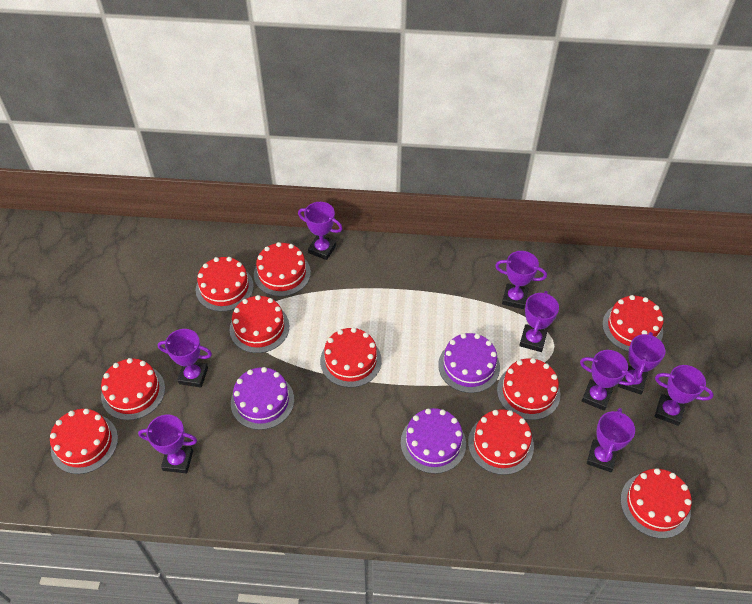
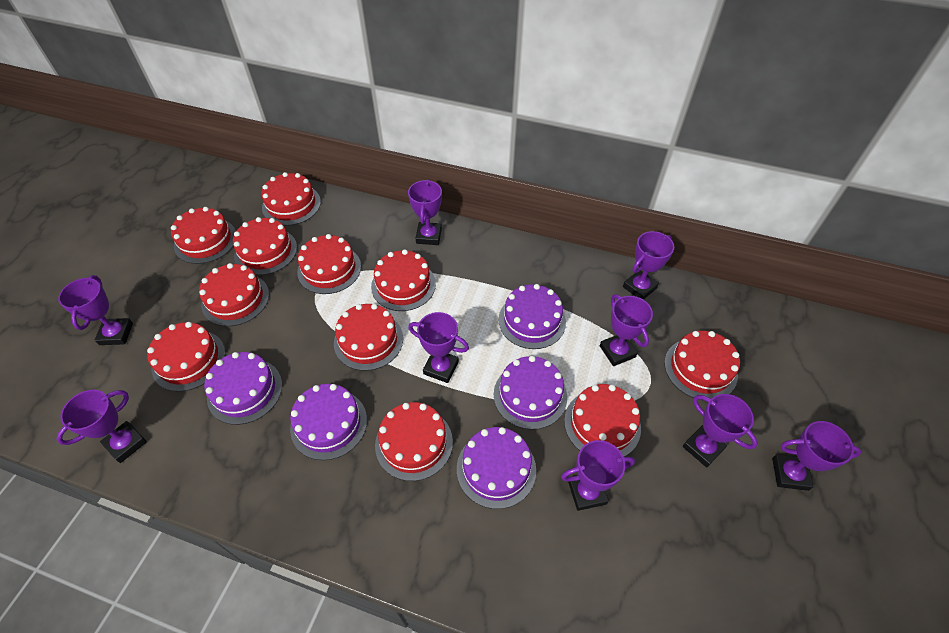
purple cake: [231,367,294,430] [401,408,466,474] [438,333,500,393] = 3 -> [204,352,282,425] [290,384,367,460] [457,427,536,509] [494,356,567,430] [498,284,566,349] = 5
red cake: [50,409,118,474] [101,358,165,420] [196,257,254,312] [230,295,289,353] [254,242,311,296] [320,328,382,387] [468,409,534,475] [497,358,560,420] [602,295,664,352] [621,468,692,538] = 10 -> [147,322,225,392] [171,207,236,264] [199,263,269,326] [233,217,297,275] [261,172,321,226] [297,234,361,294] [334,304,403,371] [371,249,436,311] [375,402,453,481] [564,384,641,457] [665,331,740,400] = 11

